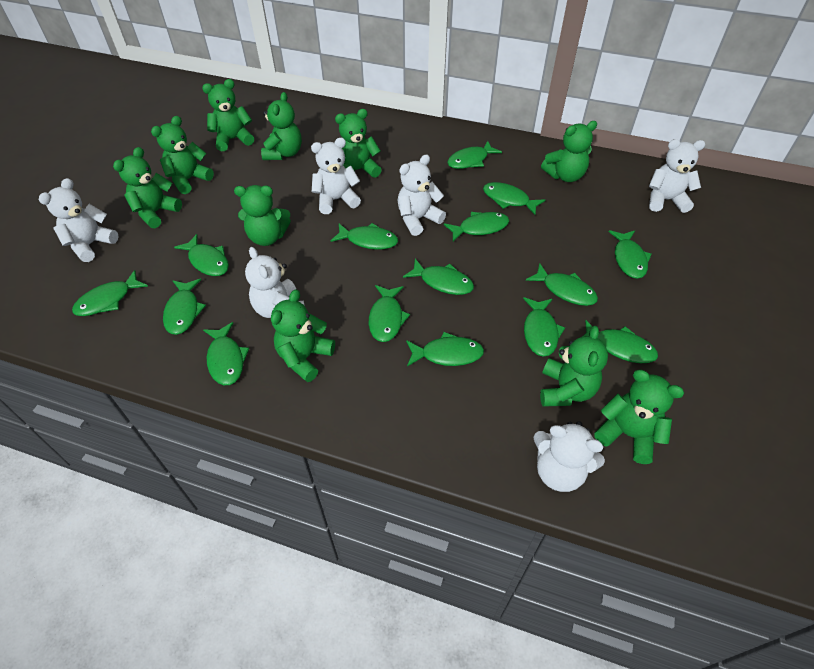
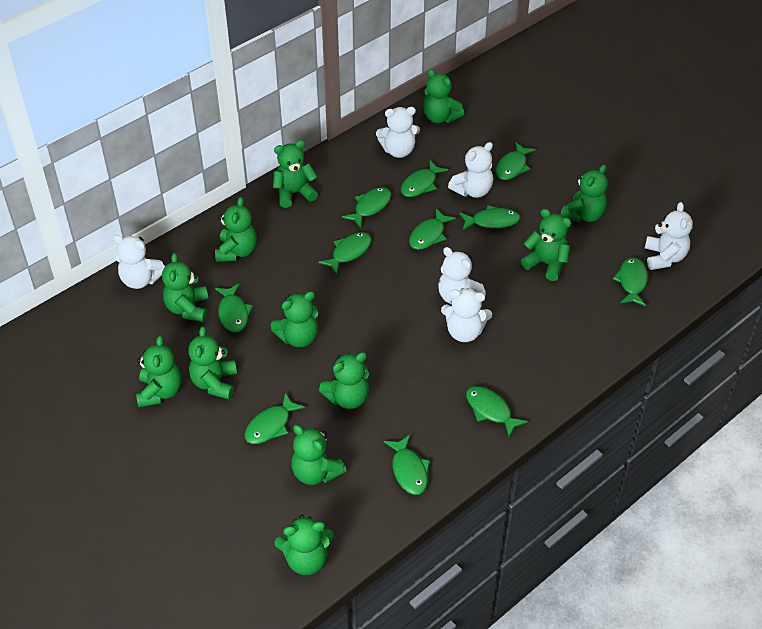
green fish: [72,270,148,316] [163,279,206,335] [174,234,229,276] [203,322,249,385] [331,223,398,250] [369,285,410,342] [403,259,474,295] [406,332,484,366] [444,212,509,241] [447,141,502,169] [483,182,545,215] [523,297,565,357] [526,263,598,306] [582,320,658,363] [609,230,652,279] = 15 -> [215,284,253,333] [244,393,305,444] [318,232,371,275] [342,187,391,228] [384,435,430,495] [401,160,448,197] [409,209,456,250] [459,206,520,230] [466,386,528,437] [496,142,536,180] [613,257,648,306] = 11
green teddy bear: [113,147,182,228] [151,116,214,194] [202,79,254,151] [234,185,291,246] [261,92,302,160] [271,289,335,382] [335,109,382,178] [540,326,608,407] [541,121,597,182] [594,370,684,464] = 10 -> [136,336,181,407] [162,253,208,322] [188,326,237,400] [215,197,257,262] [271,291,318,347] [273,140,318,208] [275,515,334,575] [291,425,346,485] [319,352,369,409] [423,69,464,123] [521,209,571,281] [560,165,608,223] = 12

